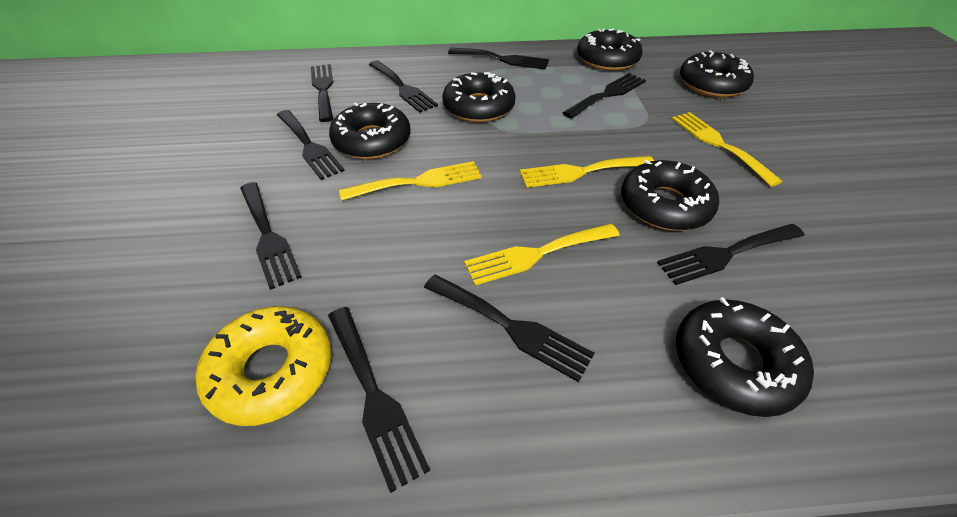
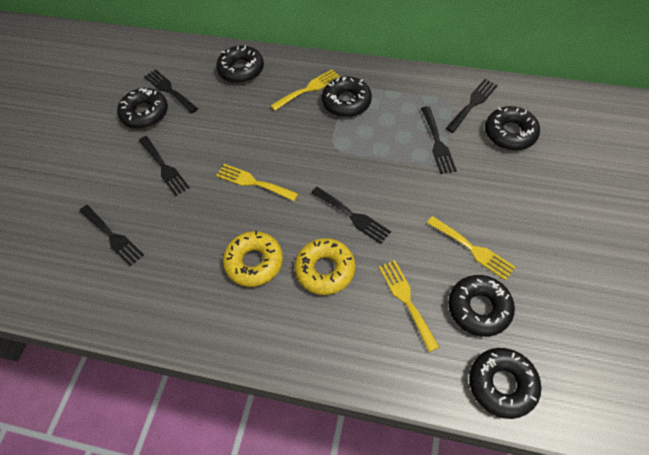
black fork: [240,182,302,290] [277,110,345,180] [311,64,333,122] [328,307,430,493] [369,61,438,113] [424,275,595,382] [448,48,549,70] [562,73,646,119] [657,224,805,285] = 9 -> [79,205,144,266] [139,136,190,196] [144,69,198,114] [311,187,391,244] [421,106,457,174] [445,79,498,133] = 6
yellow donut: [196,306,331,426] = 1 -> [223,231,283,287] [294,238,355,295] = 2

